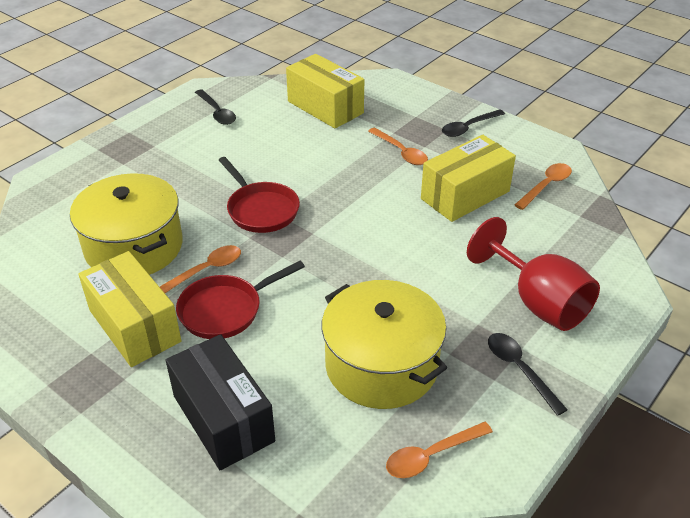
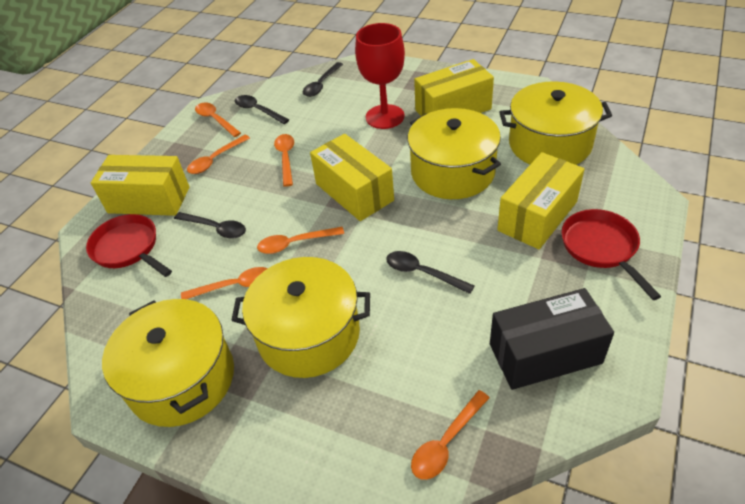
black spoon: [195,89,236,125] [442,109,505,137] [488,333,568,416] = 3 -> [174,212,246,239] [235,95,289,124] [303,62,343,97] [386,251,474,294] = 4
orange spoon: [160,245,241,293] [368,128,428,165] [386,422,493,478] [515,163,572,210] = 4 -> [181,267,268,299] [187,135,250,174] [195,102,241,137] [257,227,344,254] [274,134,294,187] [411,390,490,480] = 6
yellow box: [78,251,181,367] [286,54,364,129] [421,135,516,222] = 3 -> [91,155,190,216] [310,134,394,221] [414,59,494,116] [497,152,584,249] = 4
yellow pot: [70,173,183,275] [322,280,447,409] = 2 -> [102,299,234,427] [231,257,370,378] [408,108,501,199] [499,81,612,165] = 4

